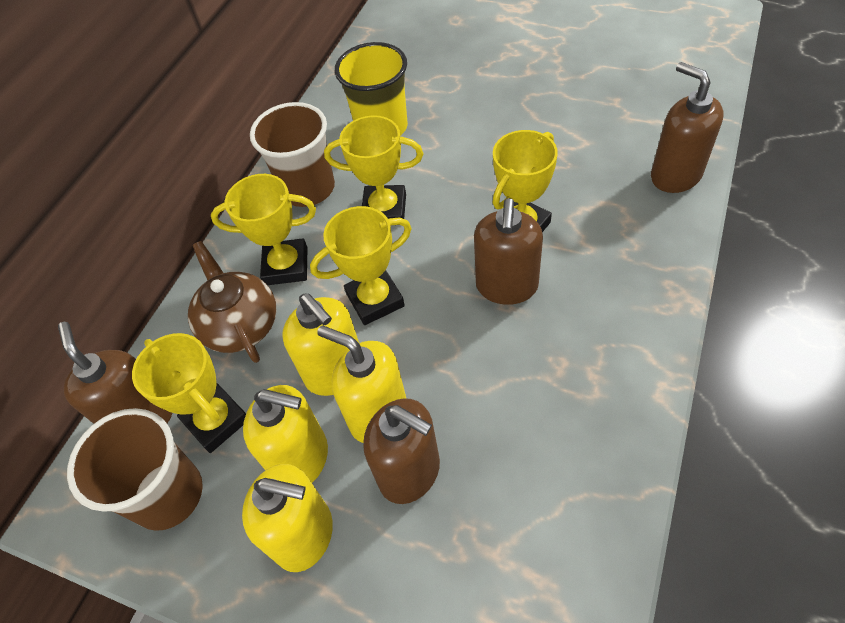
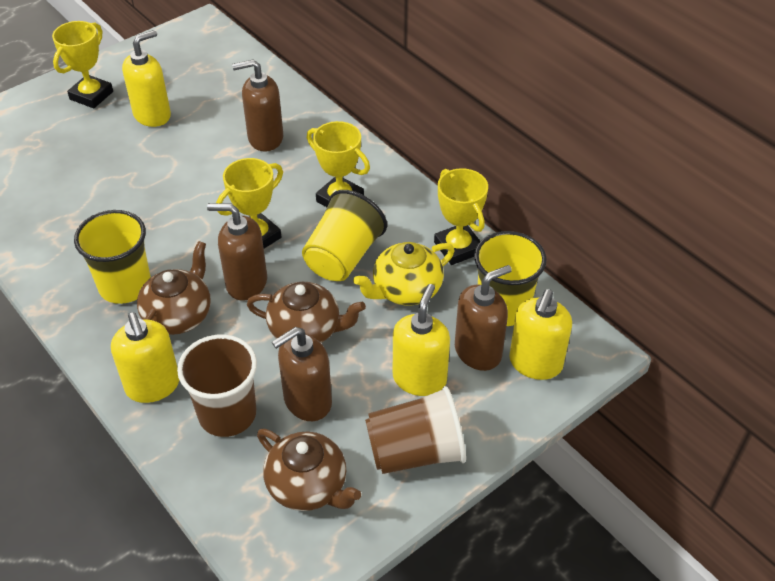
brown teapot: [188,241,276,363] = 1 -> [137,241,211,335] [247,282,366,343] [257,429,361,511] = 3
yellow cup: [335,42,408,136] = 1 -> [74,210,151,304] [302,190,387,281] [474,231,547,326] = 3
yellow teapot: none = 0 -> [353,242,455,305] = 1
yellow trophy: [132,333,246,453] [211,174,316,285] [310,206,412,325] [324,115,423,219] [493,130,558,232] = 5 -> [52,21,113,108] [216,158,283,249] [307,121,370,207] [434,168,488,265] = 4

